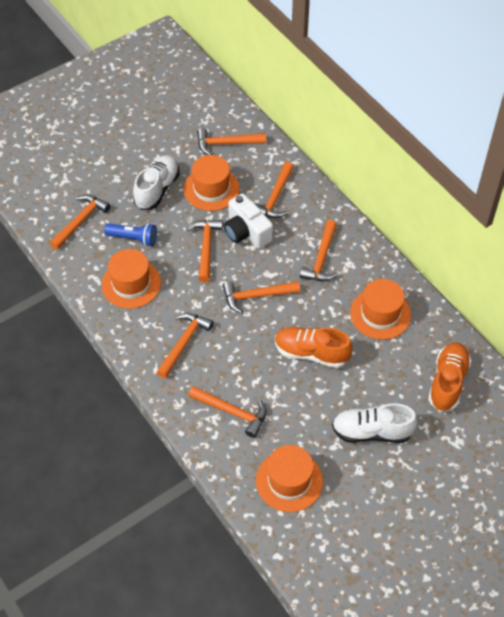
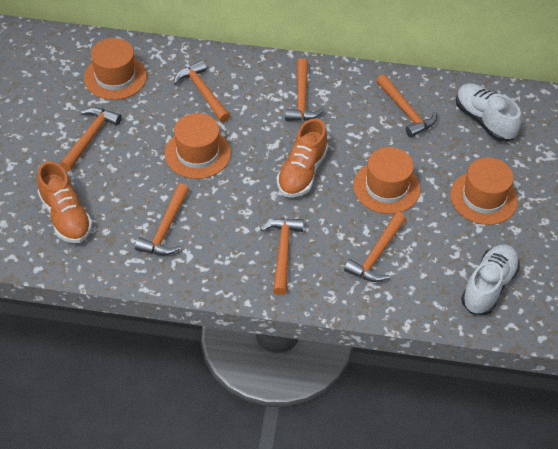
blue flashlight: [104,223,157,246] = 1 -> none = 0
orange hammer: [50,195,111,250] [157,313,214,378] [187,219,223,282] [189,386,267,438] [197,128,266,155] [223,281,300,314] [255,162,294,218] [300,220,338,281] = 8 -> [60,107,122,171] [135,183,189,256] [174,60,230,123] [261,218,304,295] [285,58,324,121] [344,212,406,282] [376,74,437,138] = 7
white camera: [224,193,273,249] = 1 -> none = 0

